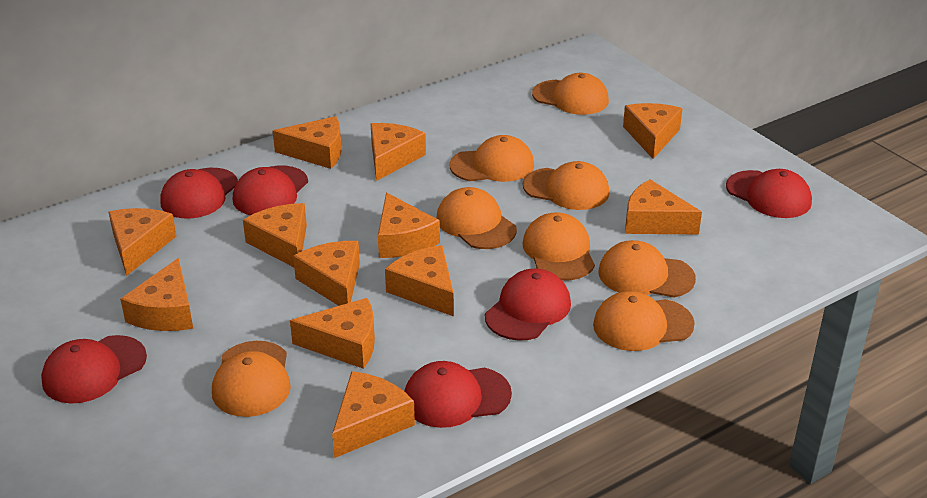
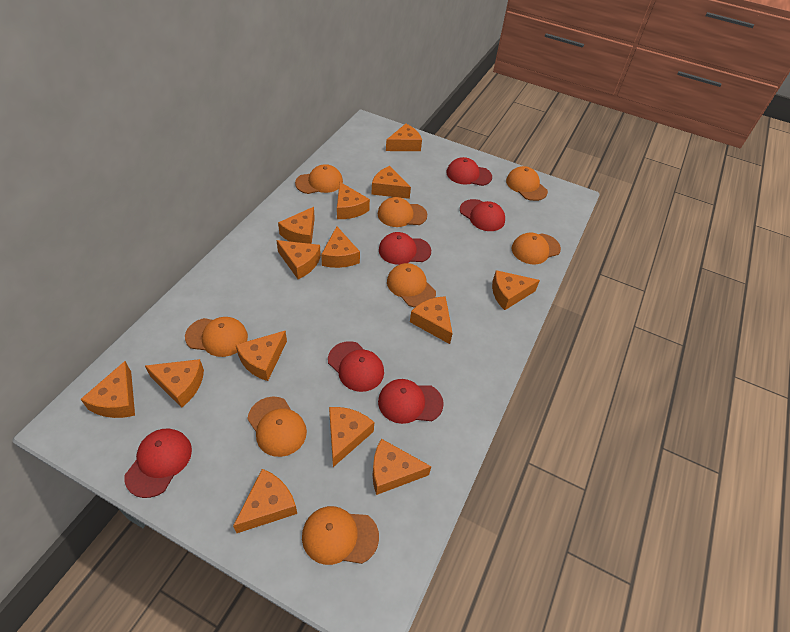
orange cheese: [109,208,176,276] [120,258,193,331] [243,203,307,267] [273,116,342,169] [290,298,375,369] [293,241,360,306] [332,371,415,458] [371,123,426,181] [378,193,440,258] [385,245,454,317] [623,103,683,159] [625,179,702,234] = 12 -> [81,361,135,418] [145,359,204,408] [233,469,297,533] [236,331,287,381] [276,240,321,279] [278,207,315,244] [321,226,360,268] [329,407,374,467] [337,182,370,219] [371,166,411,199] [373,439,432,495] [386,124,422,151] [410,296,453,344] [492,270,540,310] = 14

